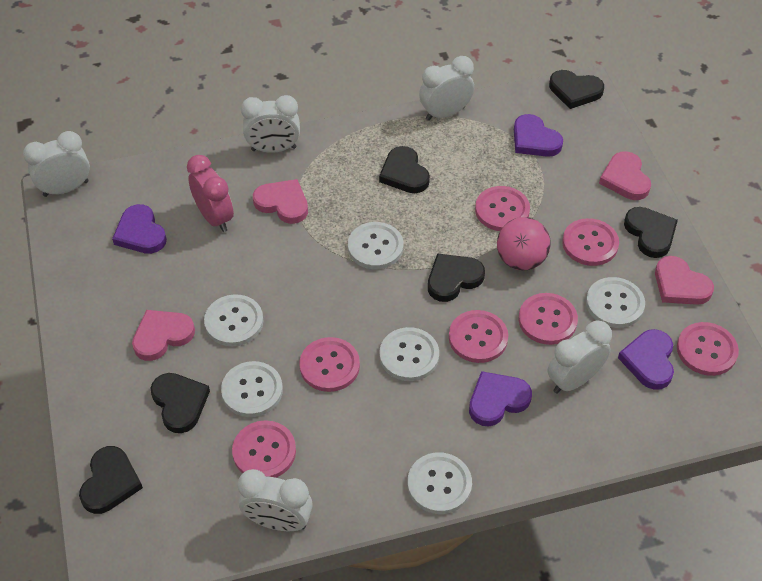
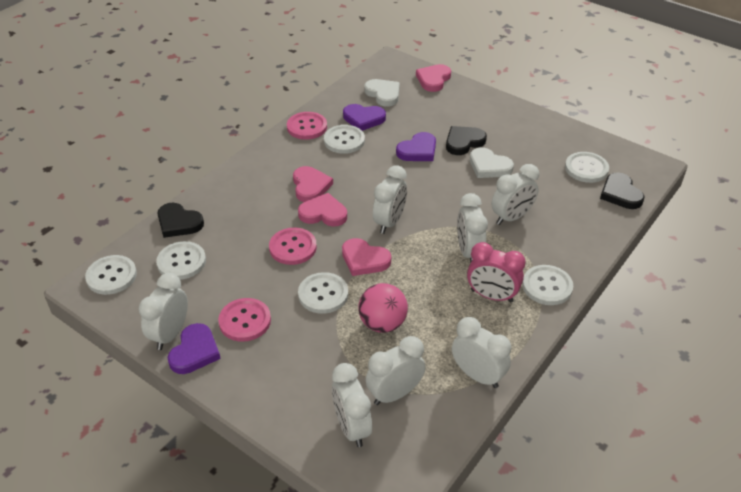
black heart: [79,446,143,514] [150,373,210,433] [379,146,430,193] [428,253,485,302] [549,70,604,109] [624,207,678,258] = 6 -> [157,203,204,238] [446,126,487,155] [600,172,645,209] = 3
pink button: [232,420,296,478] [299,337,360,392] [449,310,508,363] [475,186,530,231] [519,293,578,345] [562,218,619,266] [677,322,739,376] = 7 -> [218,298,271,342] [269,228,317,265] [287,112,327,140] = 3
purple heart: [112,204,167,254] [469,371,532,426] [514,114,563,157] [618,329,674,390] = 4 -> [168,323,221,374] [343,104,386,131] [396,132,436,161] = 3
white clock: [23,131,90,197] [238,469,313,531] [241,95,300,153] [419,56,474,121] [547,321,612,394] = 5 -> [139,273,188,350] [332,363,372,447] [366,336,425,405] [373,165,407,234] [452,317,511,388] [457,193,488,263] [491,164,539,225] = 7
white heart: none = 0 -> [364,79,400,107] [470,147,514,178] = 2

